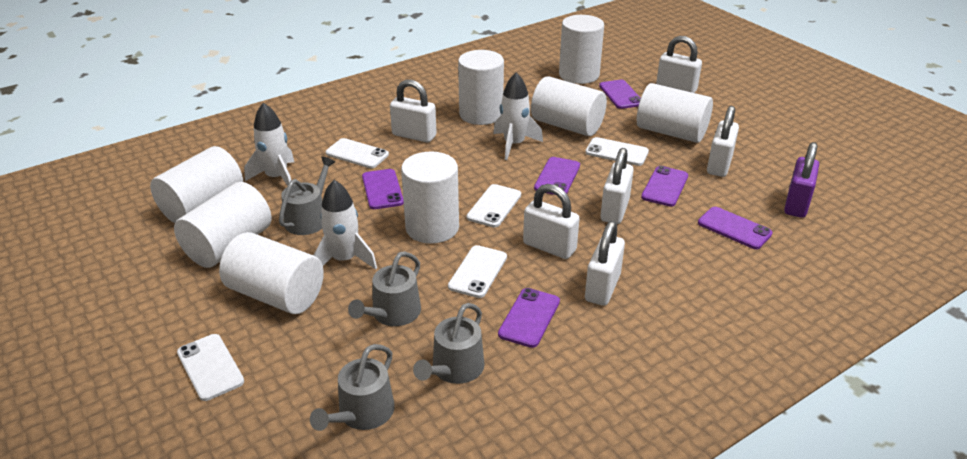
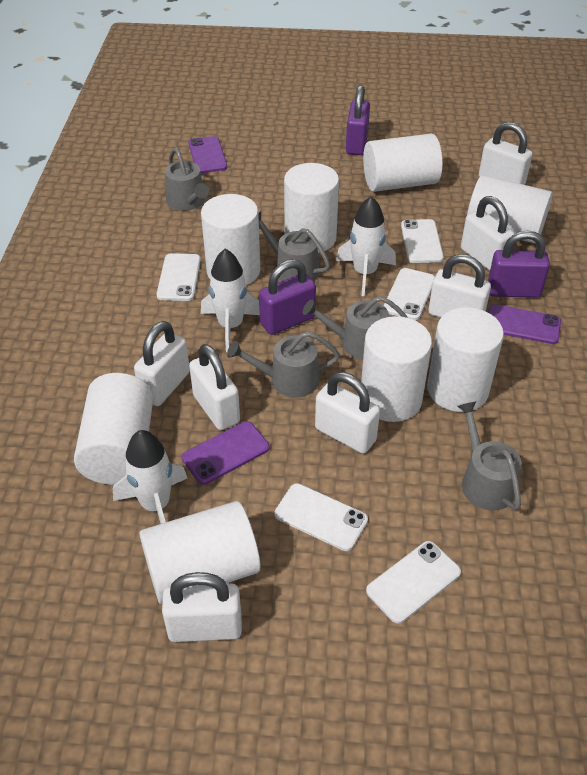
grey watering can: [279,157,335,235] [310,344,394,431] [348,251,421,326] [413,303,485,384] = 4 -> [165,148,209,211] [227,331,340,397] [258,212,330,281] [302,296,408,360] [457,401,522,510] = 5
purple padlock: [784,142,819,218] = 1 -> [259,259,316,335] [346,85,370,155] [488,231,550,298] = 3
purple phone: [362,169,404,209] [498,288,560,348] [534,157,580,195] [599,80,641,109] [641,166,688,207] [698,207,773,249] = 6 -> [182,421,269,485] [188,136,227,173] [488,304,561,344] = 3
white padlock: [390,79,437,142] [523,184,580,259] [585,221,625,306] [600,148,634,224] [656,36,702,93] [707,106,739,177] = 6 -> [134,321,190,406] [162,572,242,642] [189,344,240,430] [315,372,380,454] [428,254,491,318] [461,196,514,271] [479,122,533,185] = 7

